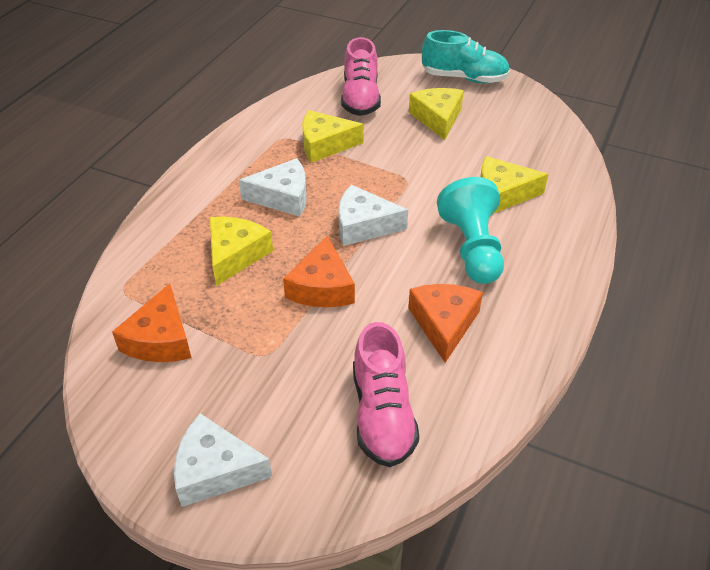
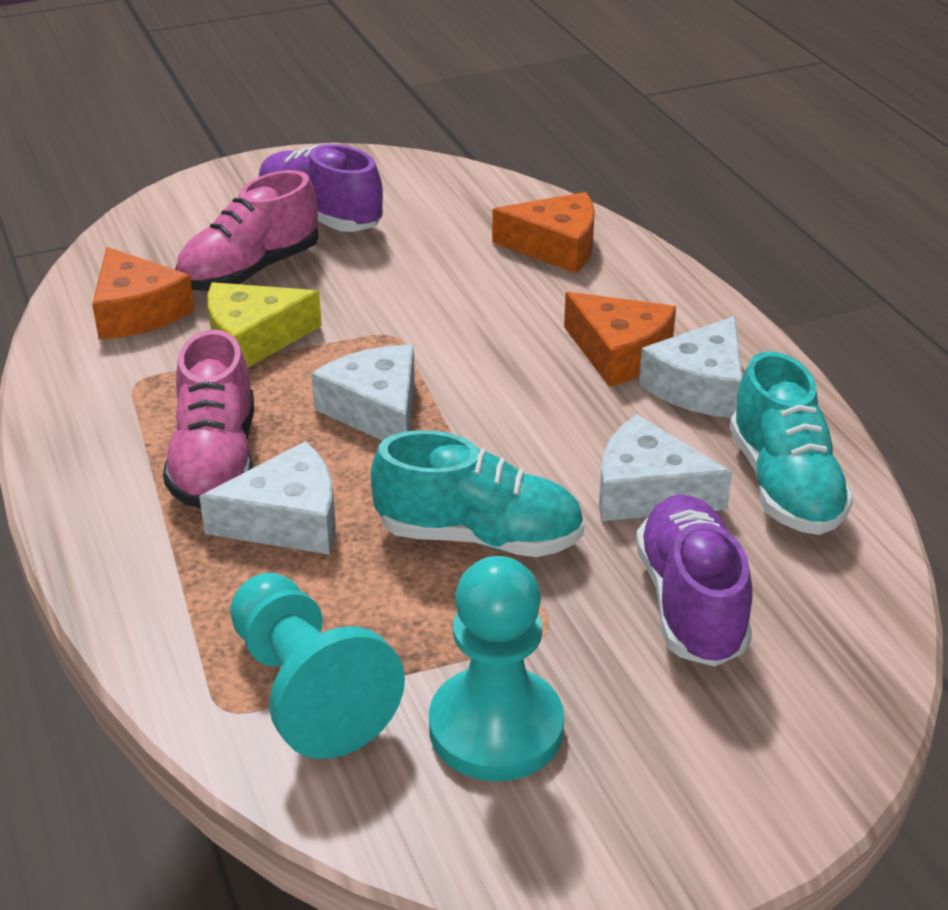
purple shoe: none = 0 -> [259,144,383,232] [636,494,753,666] = 2
turquoise pawn: [437,177,504,284] = 1 -> [230,573,405,759] [429,556,564,781] = 2
turquoise shoe: [422,30,510,83] = 1 -> [371,430,584,557] [730,351,854,535] = 2
white cheese: [174,413,272,507] [239,158,307,217] [339,185,408,246] = 3 -> [199,441,335,555] [311,345,415,441] [599,414,732,521] [639,316,742,418] = 4
yellow cheese: [210,217,273,286] [302,110,364,163] [409,88,464,140] [481,156,549,214] = 4 -> [207,282,322,367] = 1

